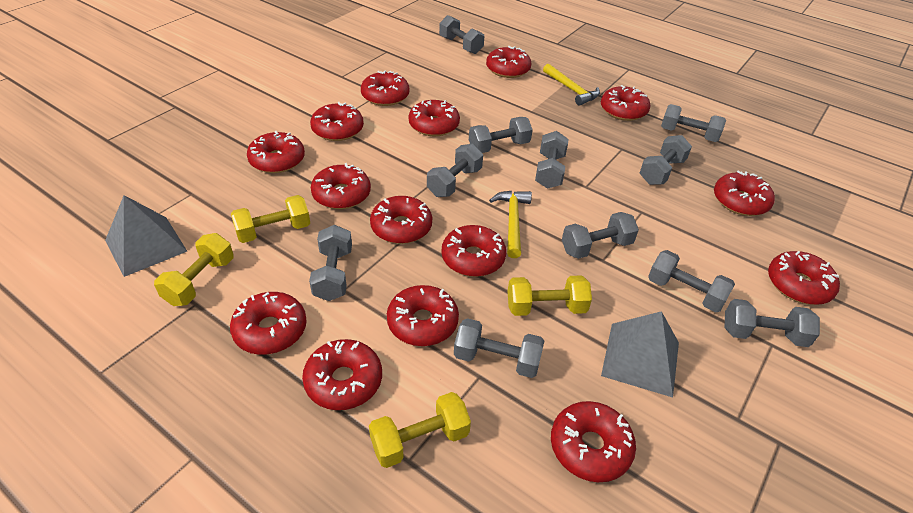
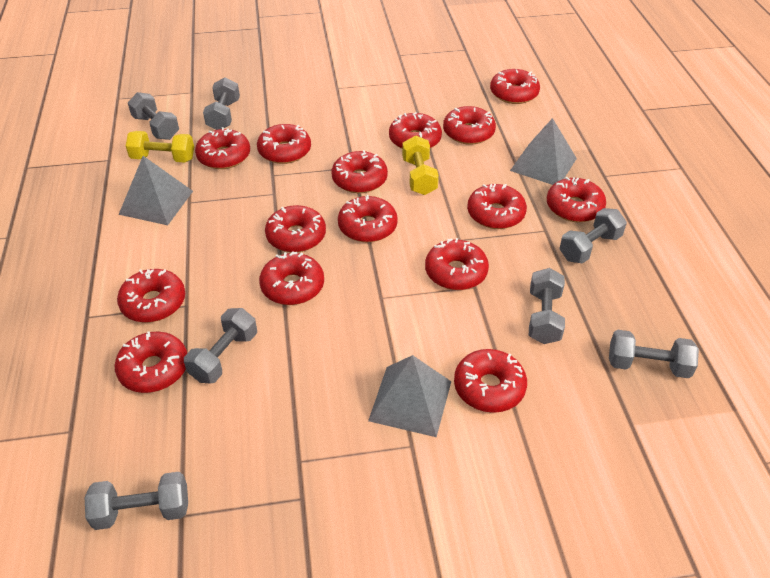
grey dumbbell: [309,225,352,301] [427,144,483,197] [439,15,484,54] [454,318,544,378] [469,117,533,153] [535,131,569,189] [562,212,639,259] [640,135,692,185] [648,250,735,313] [661,104,726,142] [725,299,820,347] = 11 -> [85,472,188,530] [128,92,179,140] [184,308,257,383] [203,77,240,130] [529,268,565,344] [560,208,627,264] [609,330,699,378] = 7
grey pyramid: [105,195,187,277] [601,311,679,397] = 2 -> [118,156,193,225] [368,355,451,437] [510,118,577,185] = 3
yellow dumbbell: [154,233,234,306] [231,195,310,243] [369,392,471,468] [507,275,592,316] = 4 -> [126,131,194,163] [402,135,439,195] = 2
yellow hammer: [489,191,532,258] [543,64,600,106] = 2 -> none = 0

